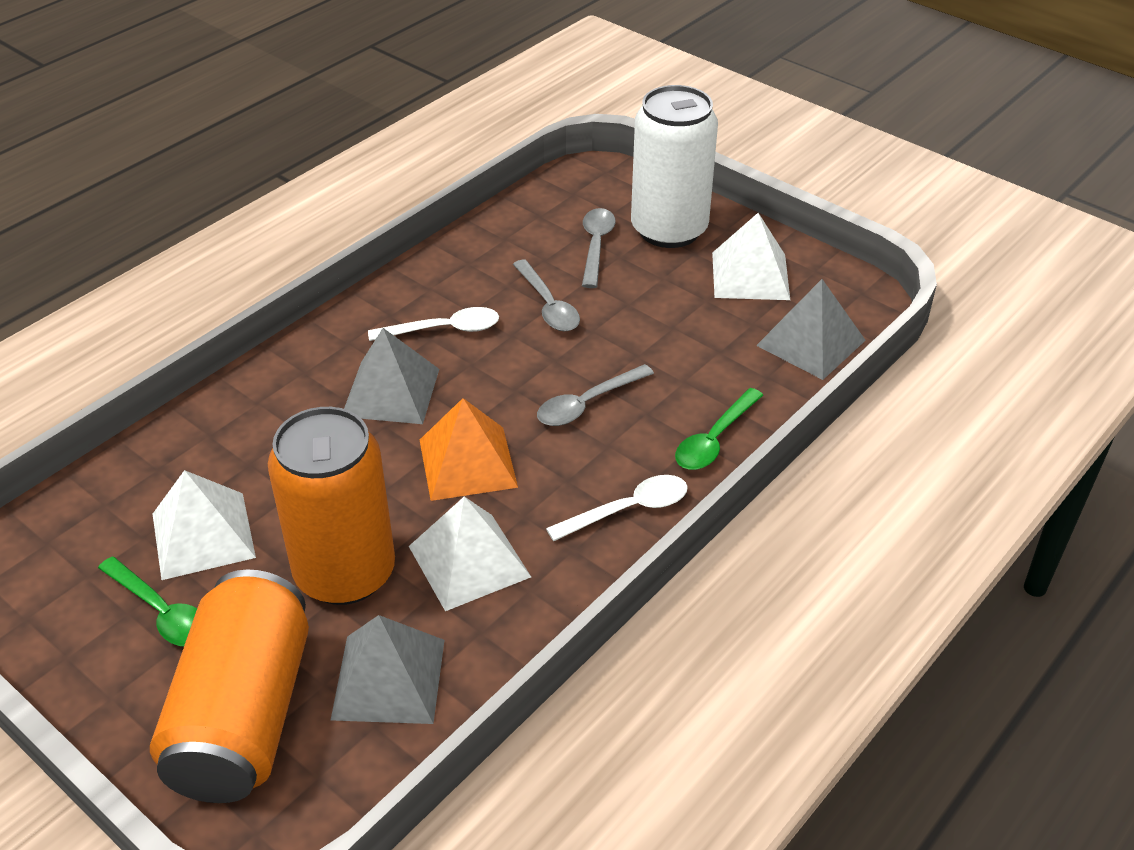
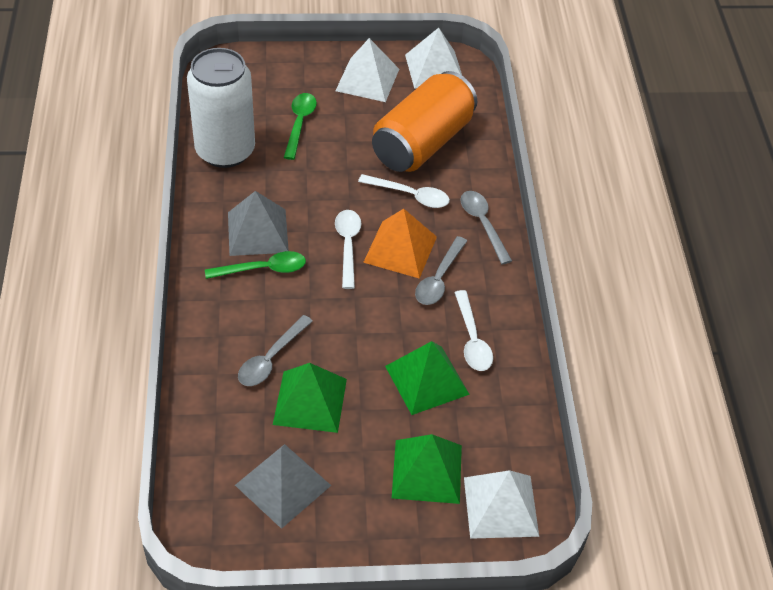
green pyramid: none = 0 -> [273,363,347,433] [385,341,470,415] [392,434,462,504] = 3
grey pyramid: [331,615,445,724] [344,328,439,424] [756,279,866,380] = 3 -> [228,191,289,256] [235,444,331,529] = 2
orange can: [150,569,309,803] [268,407,395,605] = 2 -> [372,71,477,172] = 1
white spoon: [368,307,499,341] [546,475,688,541] = 2 -> [335,210,361,289] [358,174,450,208] [454,290,493,371] = 3

